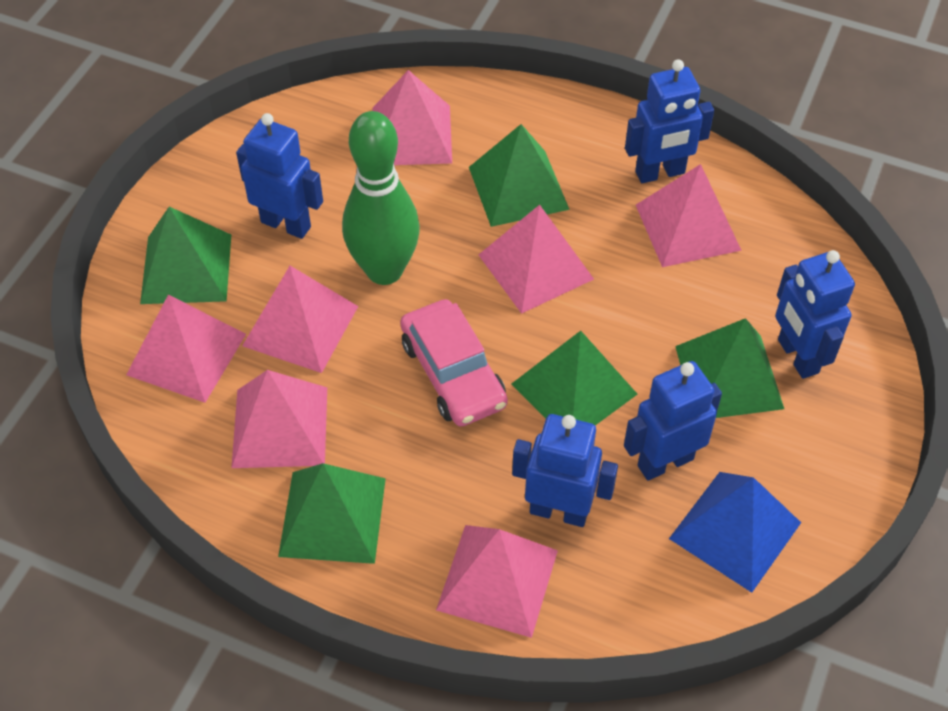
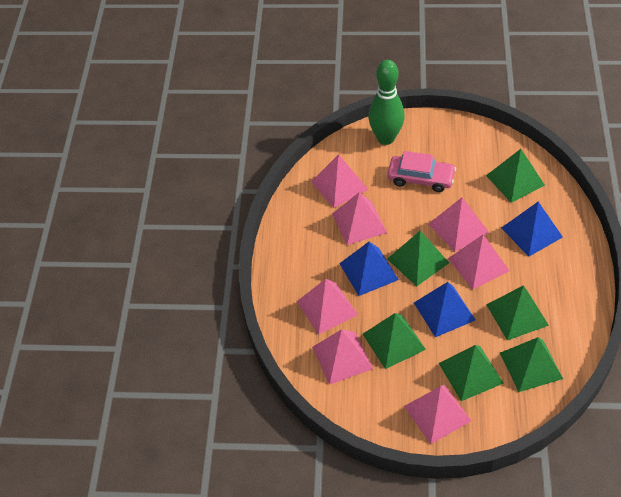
blue pyramid: [669,472,801,593] = 1 -> [339,242,399,296] [414,282,476,337] [502,202,563,257] = 3
blue robot: [236,113,323,239] [512,414,618,527] [624,361,722,481] [625,59,714,183] [775,250,855,379] = 5 -> none = 0
green pyramid: [140,207,231,304] [278,463,386,564] [469,124,570,227] [511,331,637,425] [675,318,784,418] = 5 -> [363,313,426,369] [387,231,449,286] [439,345,503,401] [486,149,545,203] [486,285,549,340] [500,337,563,392] = 6

